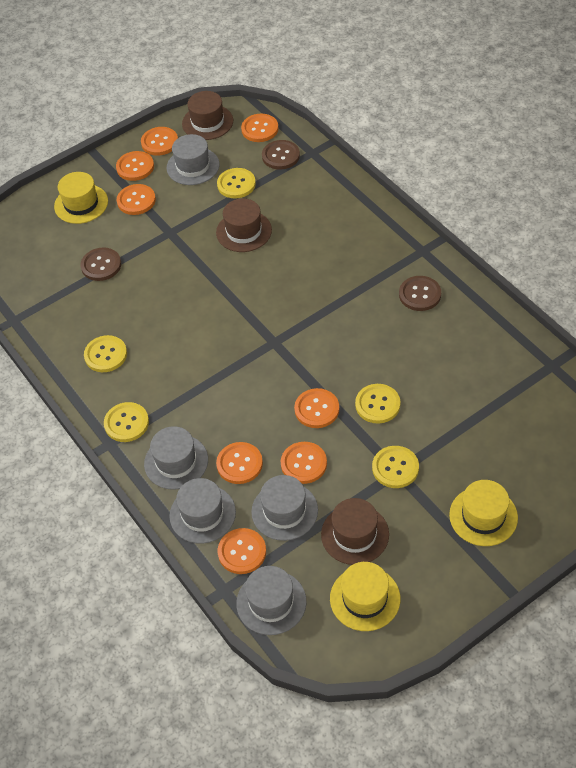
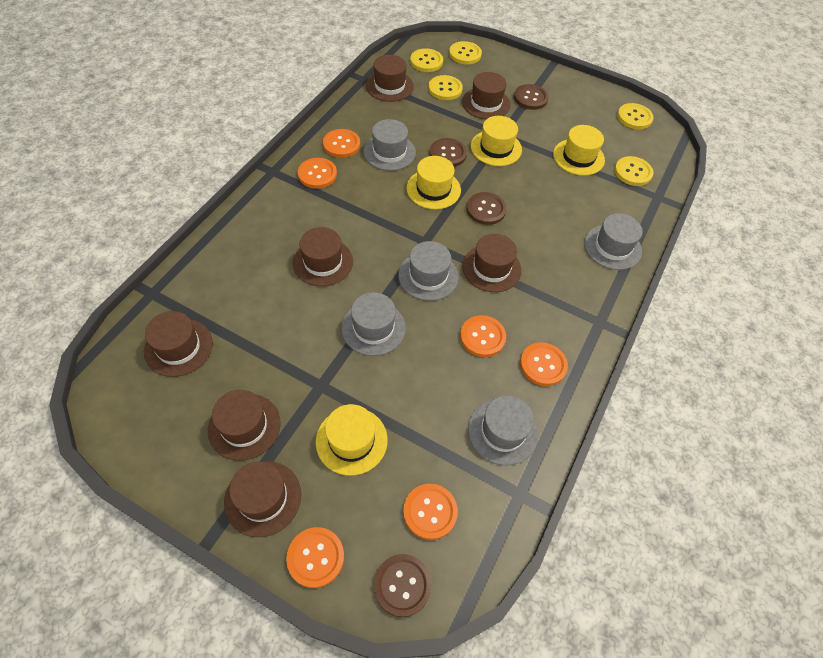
brown button: [81,247,121,281] [262,140,300,170] [399,276,441,311] = 3 -> [374,554,432,617] [429,138,467,167] [467,192,507,225] [514,84,549,110] = 4
brown hat: [182,91,233,140] [216,198,272,252] [321,498,389,565] = 3 -> [144,311,213,377] [208,390,281,461] [224,461,301,537] [293,227,353,286] [366,55,414,102] [462,72,511,119] [462,234,522,292] = 7
orange button: [116,151,154,181] [117,184,156,215] [141,127,178,156] [216,442,263,484] [218,528,266,574] [241,114,278,142] [281,442,327,484] [294,388,339,428] = 8 -> [286,527,344,588] [298,158,337,189] [323,129,360,158] [403,484,458,540] [460,315,506,357] [520,342,568,386] = 6
yellow hat: [54,172,108,224] [330,562,400,631] [449,480,518,546] = 3 -> [316,404,388,476] [406,156,461,209] [471,116,522,166] [553,125,605,176] = 4

